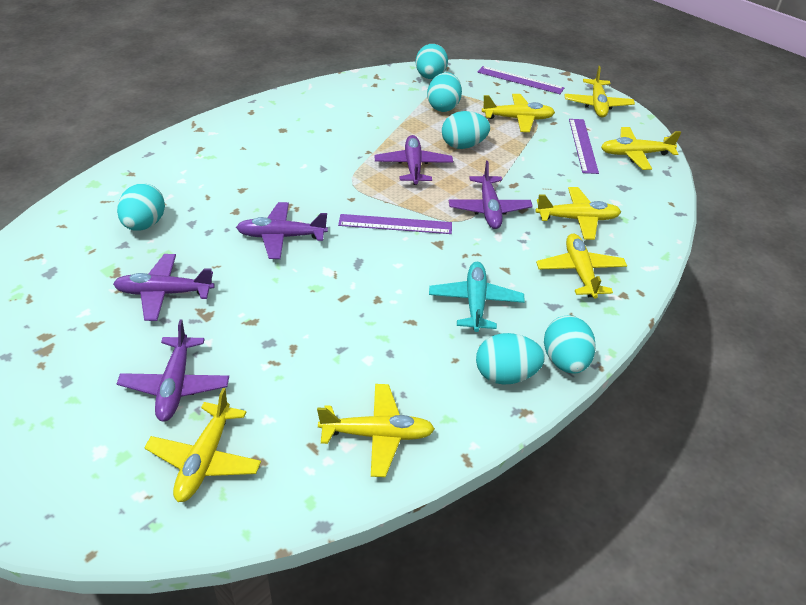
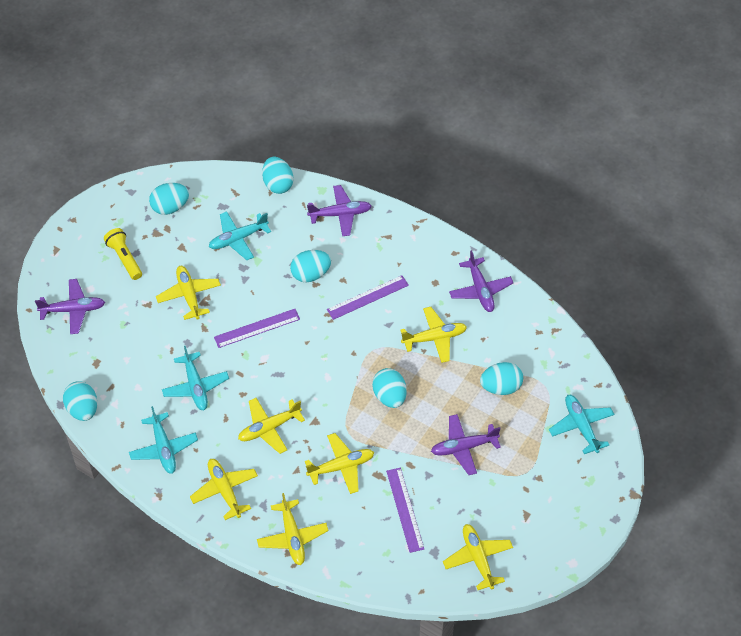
purple plane: [113,254,215,321] [117,319,229,422] [236,202,328,259] [375,135,453,185] [449,161,533,229] = 5 -> [35,279,105,334] [307,185,371,236] [431,414,501,475] [449,250,513,312] = 4
turquoise plane: [429,262,525,332] = 1 -> [129,406,198,474] [162,346,229,410] [209,211,271,260] [549,395,614,454] = 4
yellow flashlight: none = 0 -> [104,228,142,280] = 1

